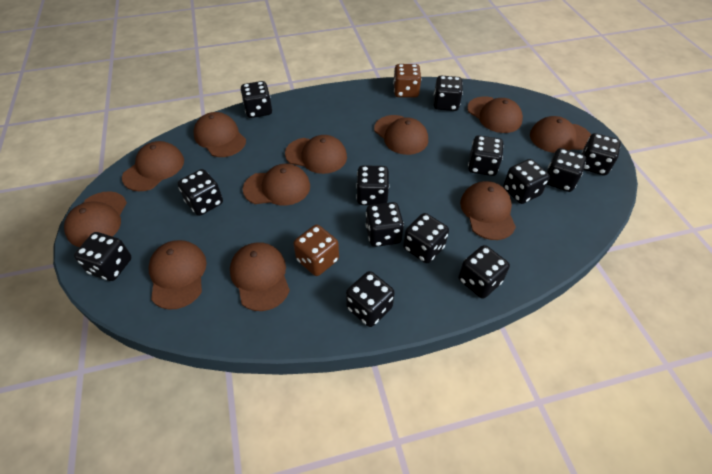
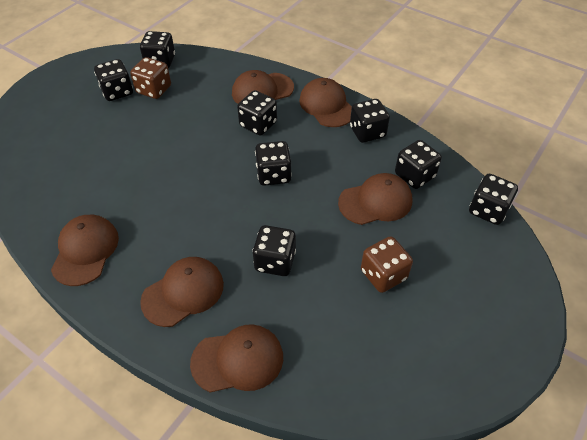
black dice: [74,232,132,281] [178,169,223,216] [241,81,272,118] [346,271,395,327] [356,165,389,205] [365,202,404,247] [403,213,449,263] [434,76,463,111] [458,245,510,299] [468,135,504,176] [503,159,550,204] [547,148,586,192] [582,133,621,176] = 13 -> [94,59,133,101] [140,31,175,68] [237,90,277,135] [252,225,296,276] [255,141,292,186] [350,99,390,143] [395,140,442,189] [469,174,518,225] = 8
brown cap: [64,191,127,247] [122,141,184,191] [148,240,207,310] [193,112,246,157] [230,242,290,311] [243,164,310,206] [285,135,347,174] [374,115,428,155] [460,181,516,240] [467,97,523,133] [530,116,591,153] = 11 -> [51,215,119,286] [140,257,224,327] [190,324,283,392] [232,70,294,104] [299,78,352,127] [338,173,412,225] = 6

